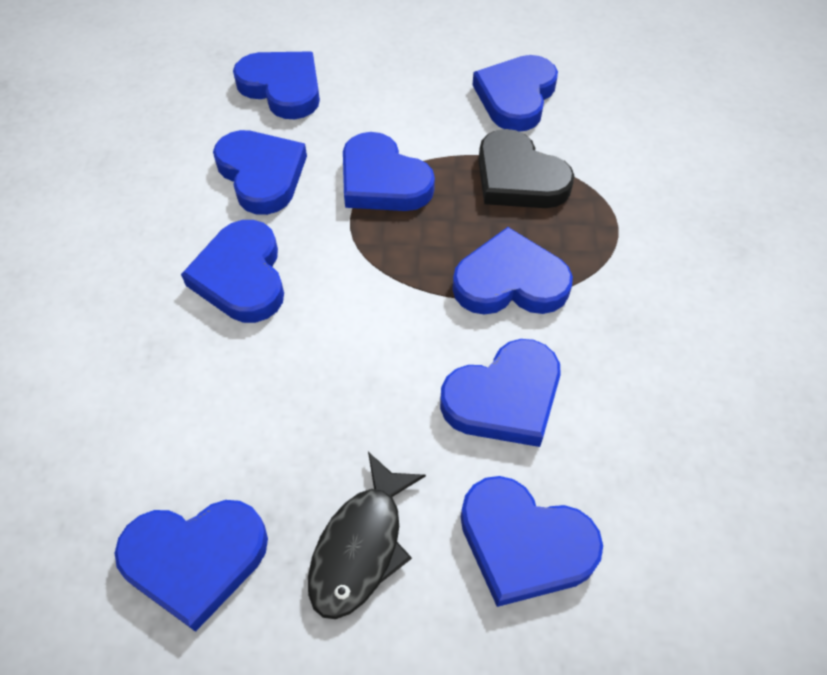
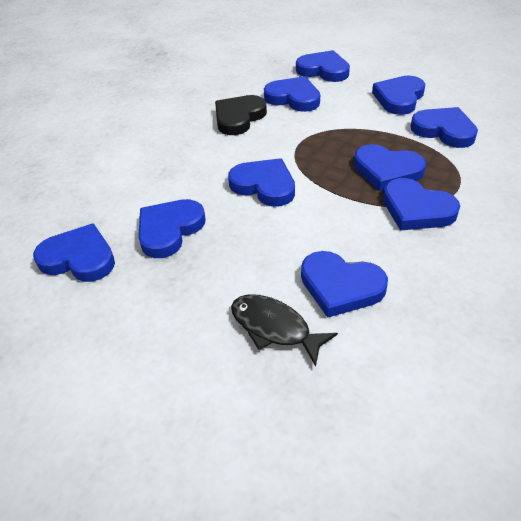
blue heart: [114,500,268,632] [181,220,284,323] [213,130,307,215] [233,52,320,119] [343,132,435,211] [440,339,561,447] [452,227,573,315] [461,476,603,607] [473,55,558,132] = 9 -> [33,223,115,282] [138,199,206,258] [228,158,295,207] [264,76,320,112] [296,50,350,82] [301,251,388,318] [354,144,426,191] [372,76,425,115] [383,178,460,231] [410,107,478,148] = 10

